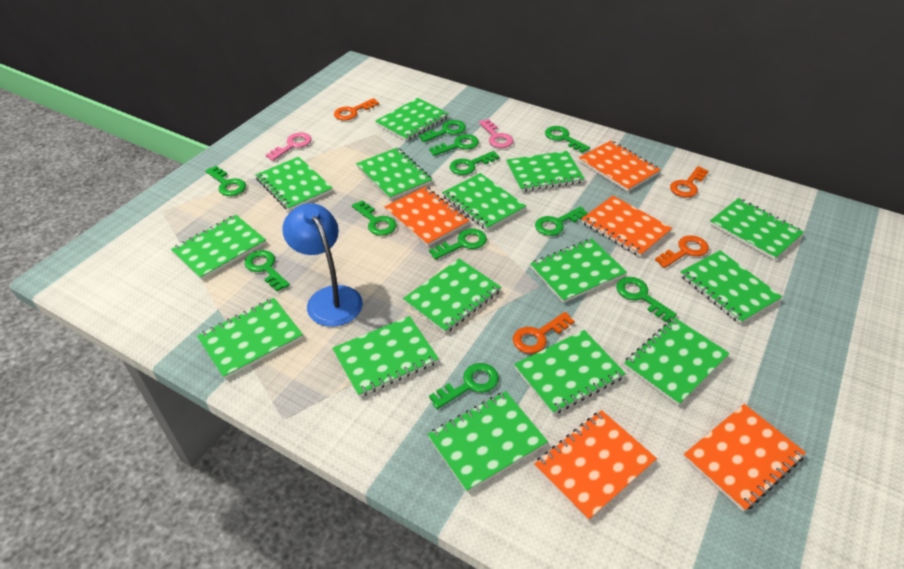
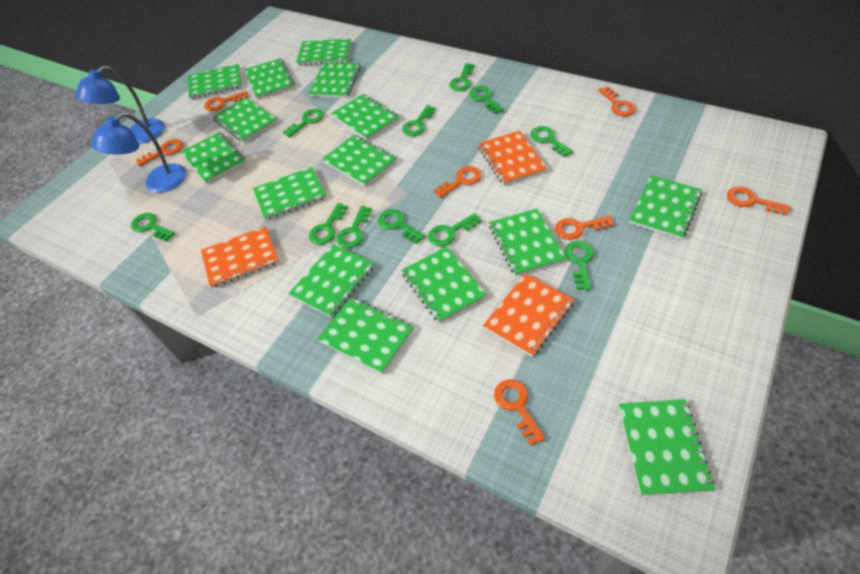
blue lamp: [282,203,363,327] = 1 -> [75,66,165,144] [91,112,187,193] = 2
orange key: [334,98,379,120] [513,312,574,354] [655,235,709,268] [670,166,708,198] = 4 -> [136,139,183,166] [204,91,248,111] [434,166,482,198] [494,379,545,445] [555,216,614,240] [598,86,636,116] [727,186,791,216] = 7
orange notebook: [385,186,469,246] [534,410,657,521] [579,141,661,192] [581,196,672,257] [683,404,806,512] = 5 -> [201,226,279,288] [478,131,547,185] [483,274,575,357] = 3
pink key: [266,132,312,161] [479,119,514,148] = 2 -> none = 0

